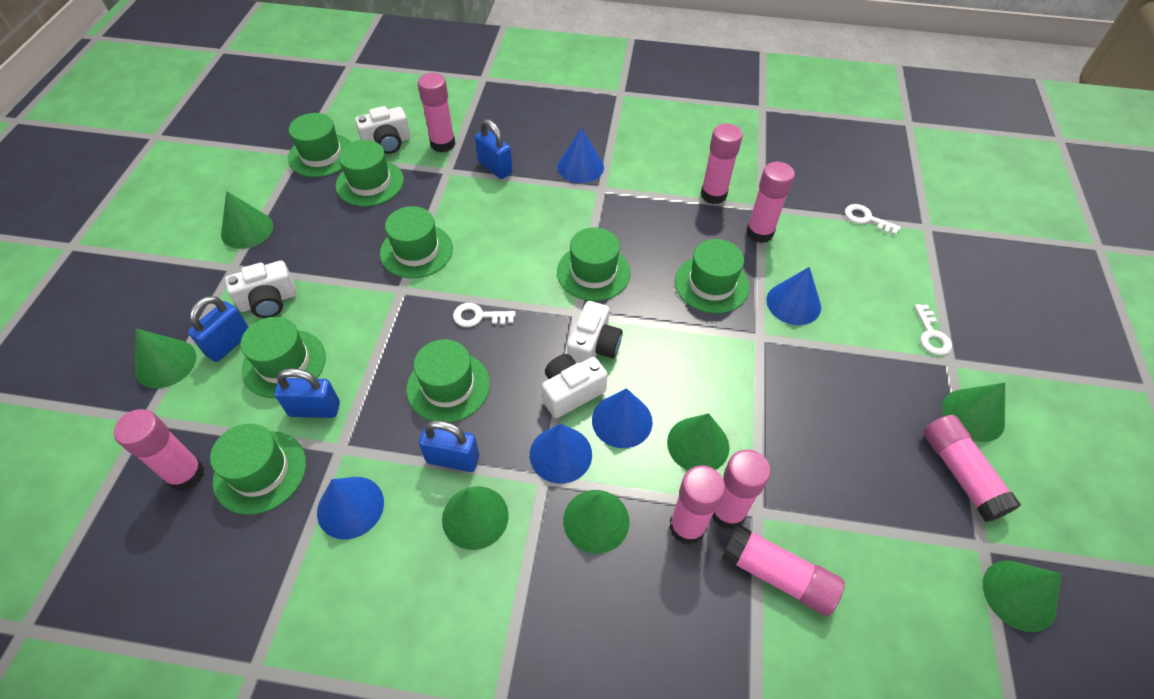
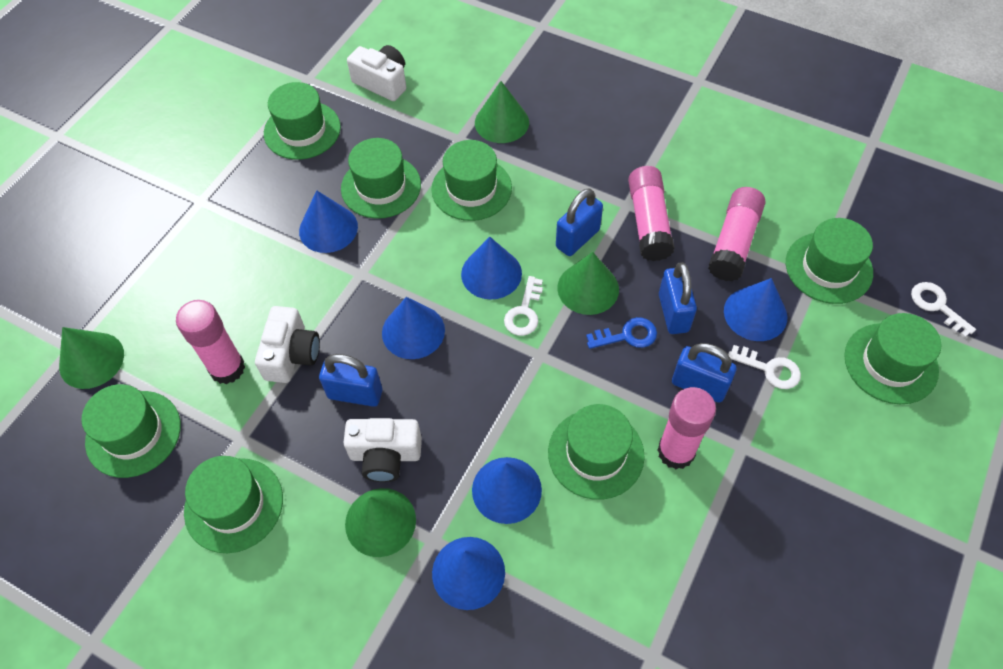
blue cone: [317,477,384,540] [530,424,592,484] [557,127,604,183] [592,388,653,448] [767,267,821,325] = 5 -> [299,190,358,253] [382,297,445,359] [432,537,505,610] [461,237,522,300] [472,457,542,524] [724,278,788,341] = 6
blue key: none = 0 -> [586,317,657,349] = 1
green cone: [135,328,197,388] [221,191,273,249] [442,486,509,550] [563,490,630,554] [667,413,729,470] [942,383,1005,442] [983,560,1061,632] = 7 -> [59,327,124,389] [345,488,416,557] [475,81,529,143] [557,252,619,315] = 4
pink glue stick: [114,409,205,491] [418,73,455,152] [669,465,725,545] [701,124,743,204] [712,449,771,529] [722,524,845,616] [746,162,795,243] [923,415,1021,522] = 8 -> [176,300,245,384] [628,166,674,261] [657,387,716,469] [708,187,765,281] = 4
white camera: [225,261,297,318] [355,106,411,154] [542,354,608,418] [567,301,622,363] = 4 -> [255,306,320,383] [344,418,422,482] [347,45,406,101] = 3

